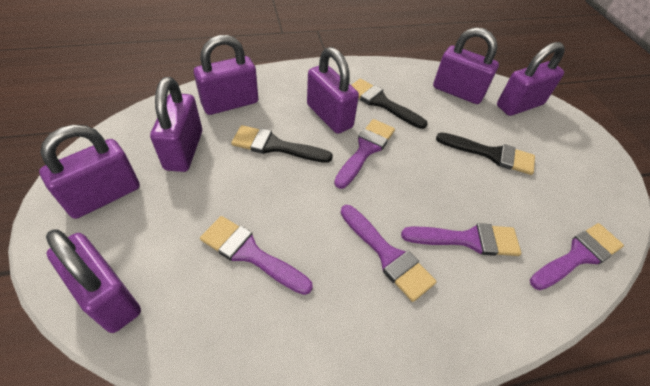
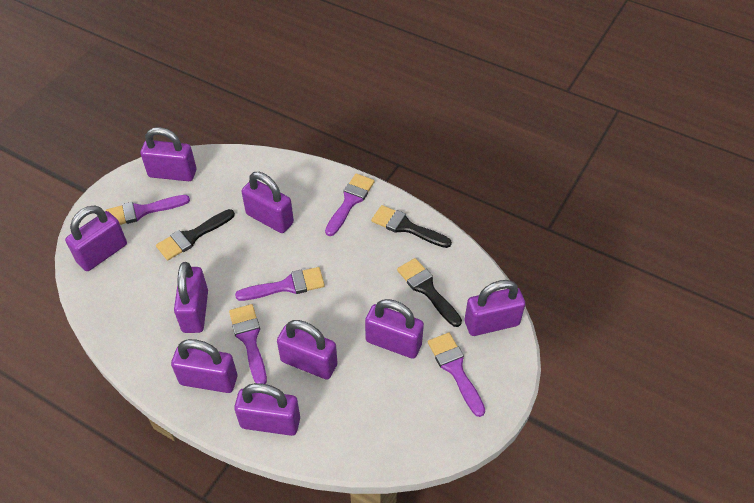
purple padlock: [39,125,140,219] [46,230,141,333] [150,77,202,172] [194,35,258,115] [307,47,359,134] [433,27,499,104] [497,42,565,116] = 7 -> [65,206,127,271] [140,127,196,181] [171,339,237,393] [174,262,208,333] [234,383,300,436] [241,172,294,233] [277,320,338,379] [365,299,424,358] [465,280,525,336] = 9

